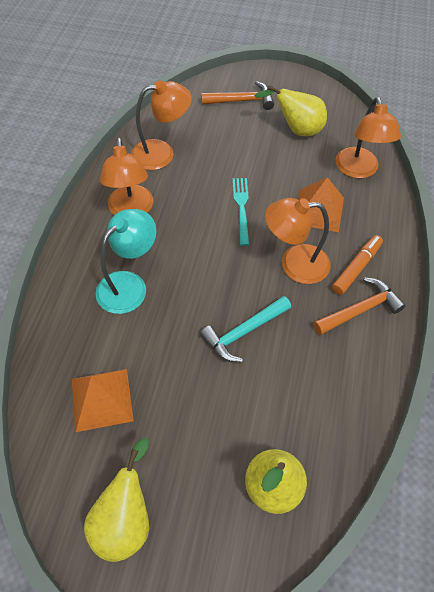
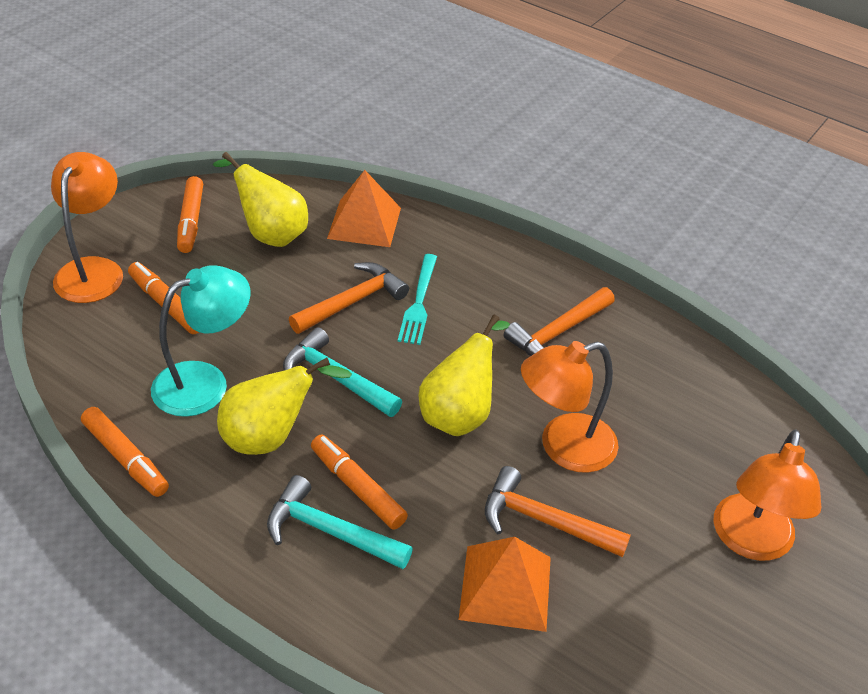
orange hammer: [201,81,274,110] [313,278,406,335] = 2 -> [289,262,409,334] [485,466,631,557] [504,287,615,356] = 3
orange lamp: [100,138,153,215] [131,80,192,170] [265,198,330,284] [335,97,401,179] = 4 -> [51,152,123,303] [521,341,619,473] [714,430,821,561] = 3
orange marker: [332,235,383,295] = 1 -> [81,407,169,497] [128,262,199,334] [177,176,203,253] [311,435,408,530] = 4
turquoise hammer: [200,296,291,362] = 1 -> [267,475,413,569] [283,327,402,417] = 2

